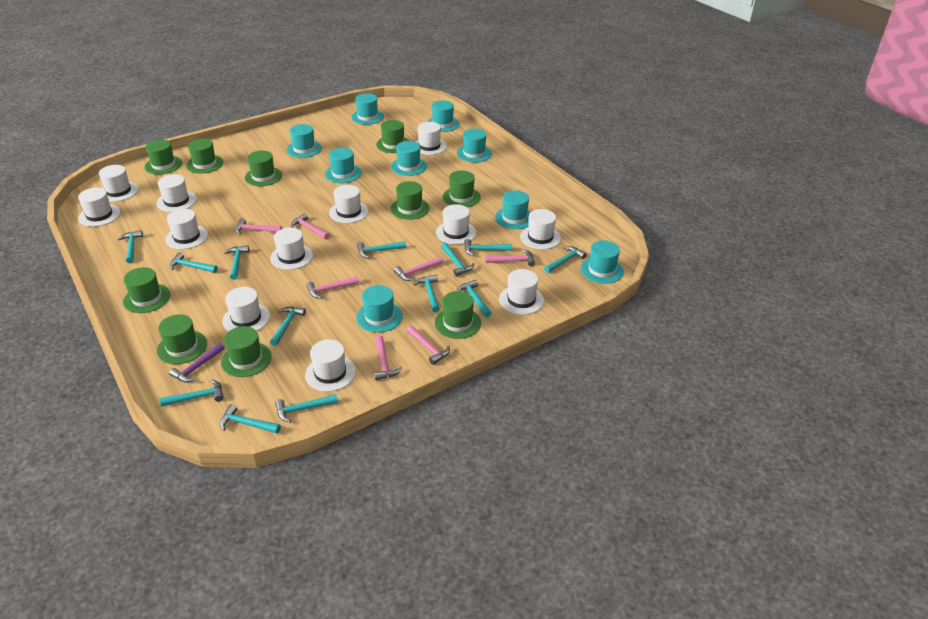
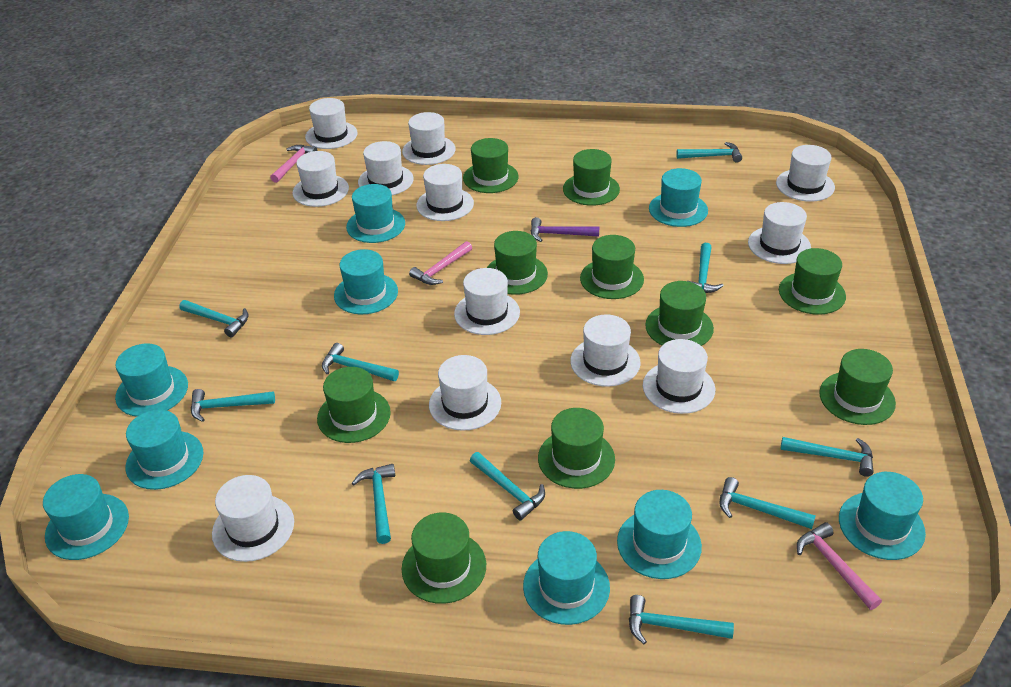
pink hammer: [235,218,282,234] [291,213,330,240] [306,276,359,299] [374,336,402,380] [394,257,443,281] [406,325,450,365] [485,249,535,266] = 7 -> [270,145,317,183] [409,241,472,285] [797,522,882,610] = 3
turquoise hammer: [118,230,143,263] [160,379,224,407] [169,252,218,273] [220,404,281,434] [224,245,249,280] [270,307,306,346] [275,394,338,423] [357,241,406,258] [414,275,440,312] [441,243,474,276] [457,280,491,317] [464,239,512,256] [544,246,587,273] = 13 -> [179,300,249,337] [191,389,275,422] [322,343,399,381] [352,464,395,544] [470,452,545,521] [629,595,734,644] [676,142,742,162] [688,243,724,293] [720,477,816,529] [780,437,874,477] = 10

